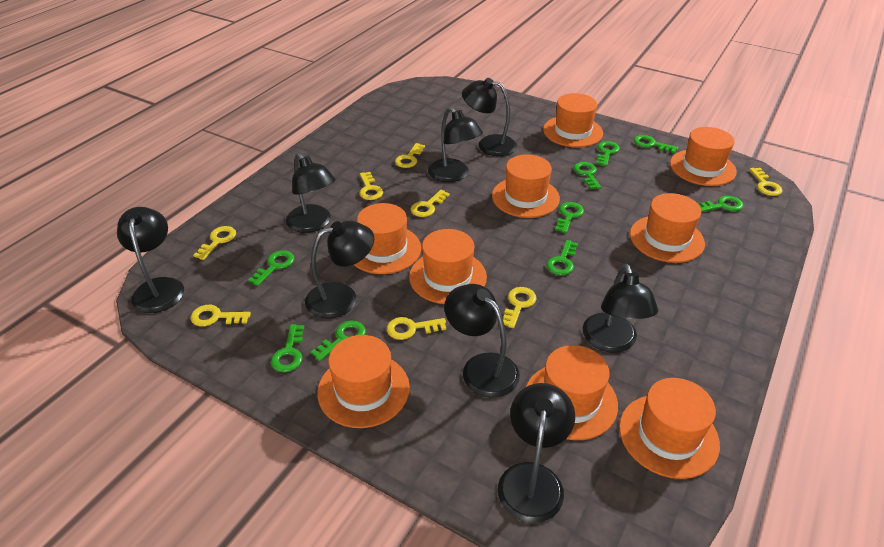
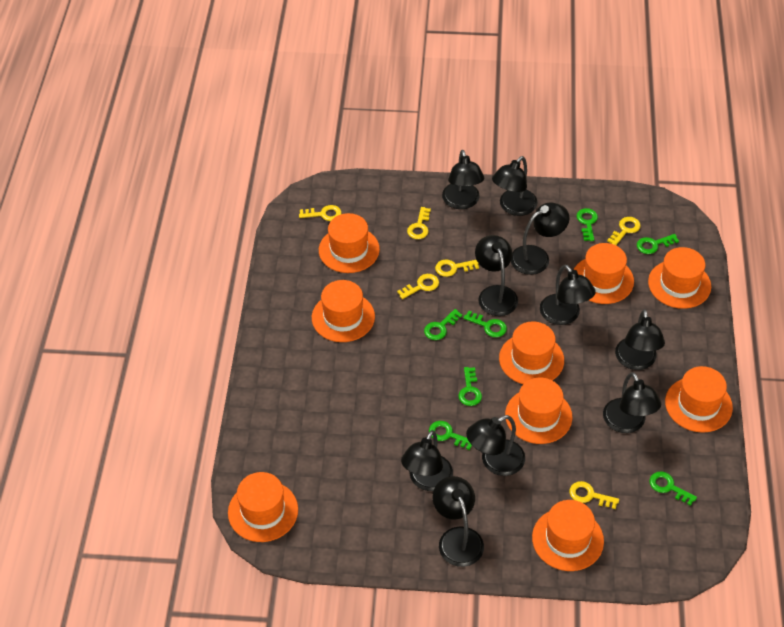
black lamp: [117,207,184,313] [286,153,336,233] [305,221,374,319] [428,107,483,182] [444,284,520,398] [462,78,517,156] [498,383,575,523] [583,264,658,353] = 8 -> [401,430,453,491] [433,476,484,567] [442,150,484,209] [466,415,525,476] [475,235,518,316] [492,156,537,216] [511,202,569,275] [540,264,596,325] [603,372,661,433] [615,309,665,370] = 10
green key: [248,250,294,286] [271,324,304,372] [311,321,366,361] [547,240,578,275] [555,202,584,233] [574,162,601,189] [597,141,620,166] [634,135,678,153] [697,196,743,212] = 9 -> [424,309,462,340] [429,421,472,450] [458,367,482,406] [463,311,507,337] [576,208,598,241] [637,234,679,254] [649,471,697,506] = 7
yellow key: [191,305,251,326] [193,226,236,260] [359,172,383,200] [387,317,446,340] [395,143,425,168] [411,190,450,217] [503,287,537,328] [749,168,782,196] = 8 -> [299,205,342,221] [397,274,439,299] [407,207,431,239] [435,259,479,277] [569,481,619,509] [607,217,641,245] = 6

